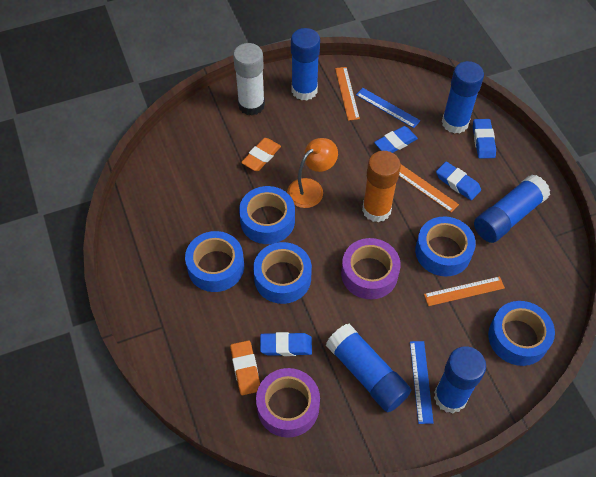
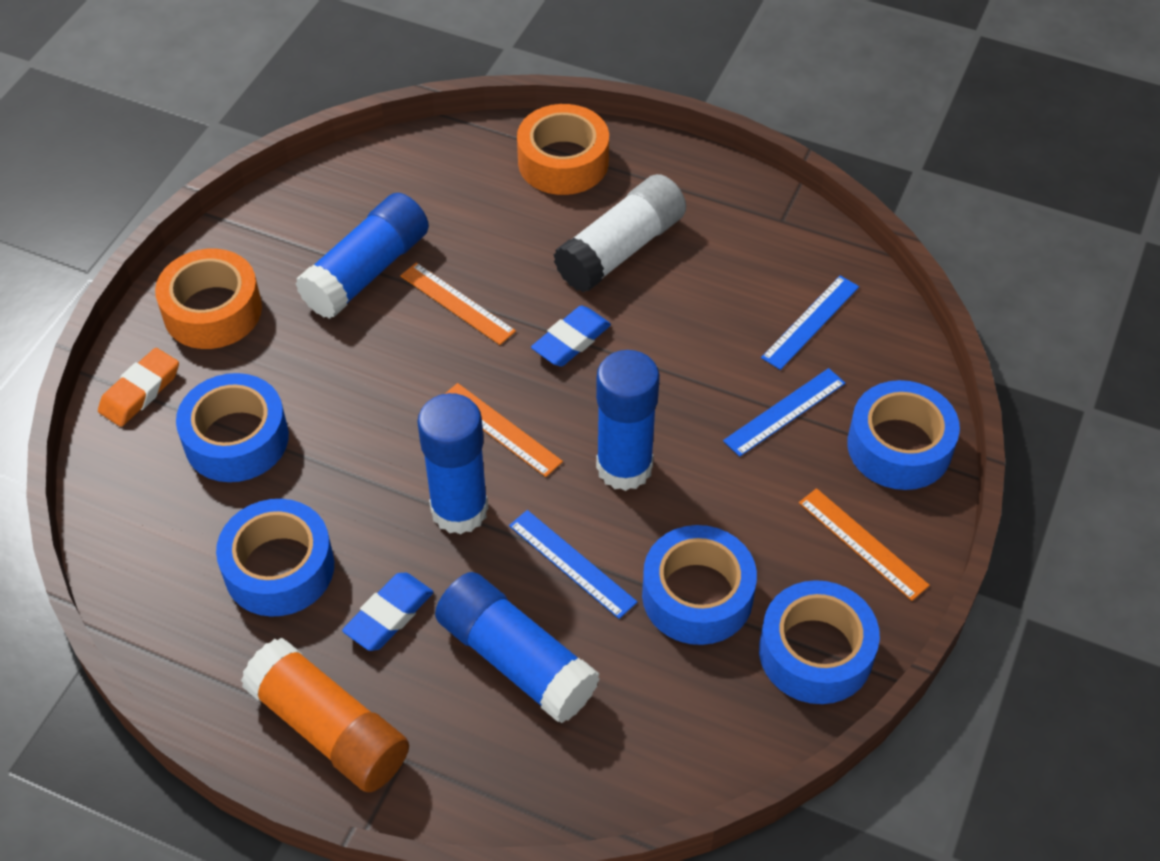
blue eraser: [260,332,312,356] [374,126,418,153] [436,162,481,200] [473,119,496,158] = 4 -> [342,573,433,651] [531,306,611,366] = 2
blue glue stick: [291,28,320,101] [326,324,411,413] [434,346,486,413] [442,61,484,134] [474,175,550,243] = 5 -> [295,193,429,319] [417,393,488,535] [435,572,600,723] [596,350,660,491] = 4
blue ruler: [356,88,421,128] [410,341,434,424] = 2 -> [509,510,637,619] [723,368,845,457] [761,276,859,370] = 3
orange eraser: [230,340,260,395] [241,138,281,171] = 2 -> [98,348,179,427] = 1
orange lamp: [287,138,338,208] = 1 -> none = 0
orange tape: none = 0 -> [155,249,262,349] [517,104,609,195] = 2
purple tape: [256,368,320,438] [341,238,401,299] = 2 -> none = 0

